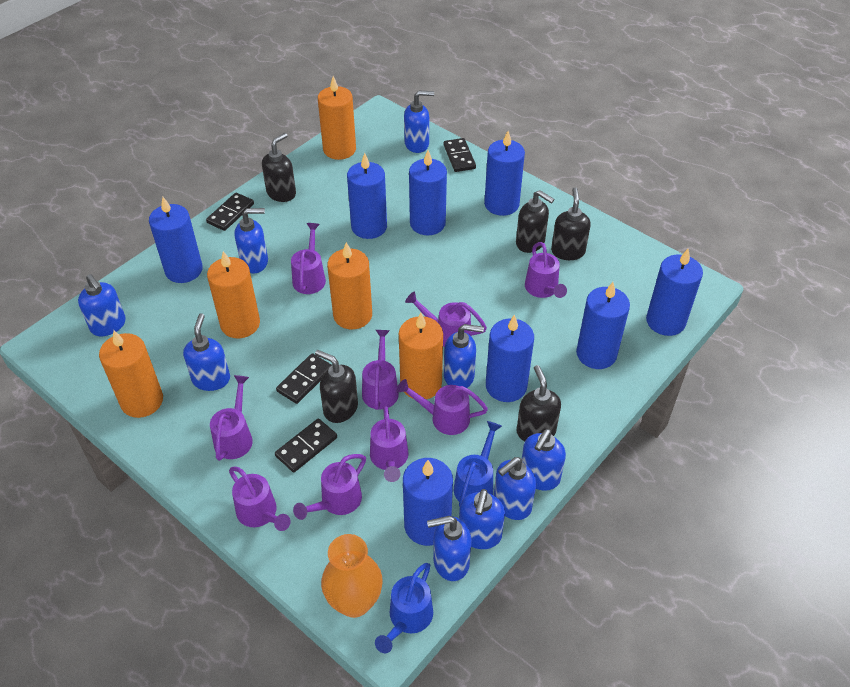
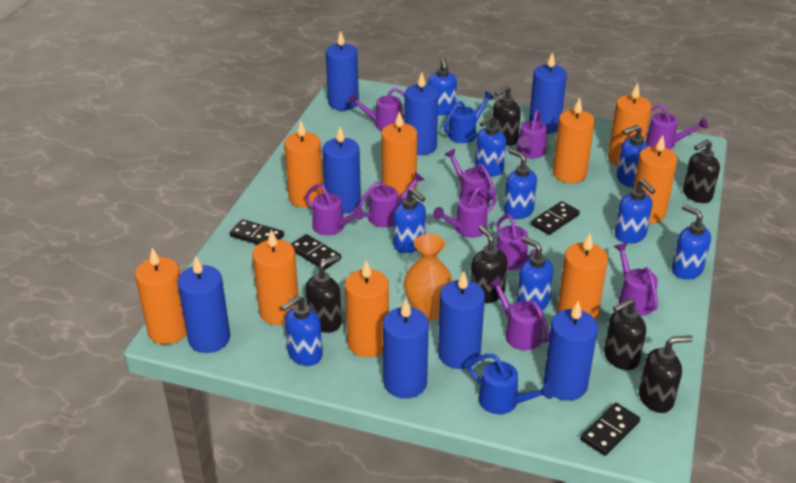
black soap dispenser: [262,133,296,202] [315,350,358,423] [516,190,554,253] [517,365,561,441] [551,187,591,260] = 5 -> [306,255,342,333] [470,226,508,303] [493,86,521,146] [604,298,646,370] [639,335,693,413] [683,139,720,203] = 6
orange candle: [99,330,163,418] [207,251,260,338] [318,76,356,160] [327,242,372,329] [399,313,443,399] = 5 -> [135,248,187,344] [252,230,299,325] [284,120,324,208] [345,260,389,357] [381,111,417,198] [553,98,595,183] [557,233,608,321] [608,83,651,166] [633,135,677,223] = 9
purple watering can: [210,375,253,461] [229,466,291,531] [291,223,326,294] [293,454,366,520] [362,330,399,410] [370,406,408,482] [397,379,488,435] [405,292,487,347] [525,242,567,298] = 9 -> [305,183,364,236] [348,88,405,131] [358,172,424,227] [433,186,496,238] [444,149,496,205] [488,277,550,350] [496,214,536,270] [517,110,547,158] [614,243,658,316] [646,104,708,150] = 10

